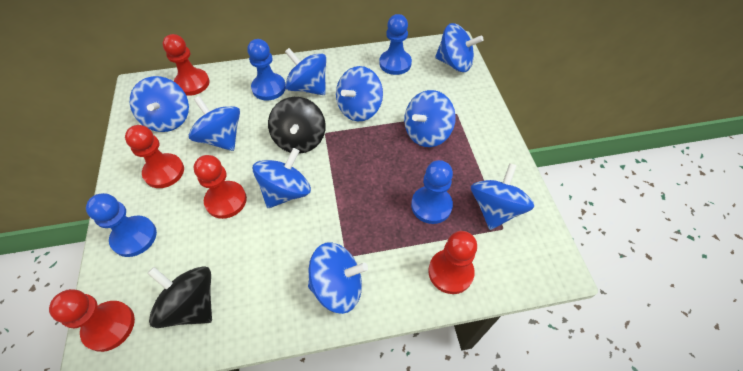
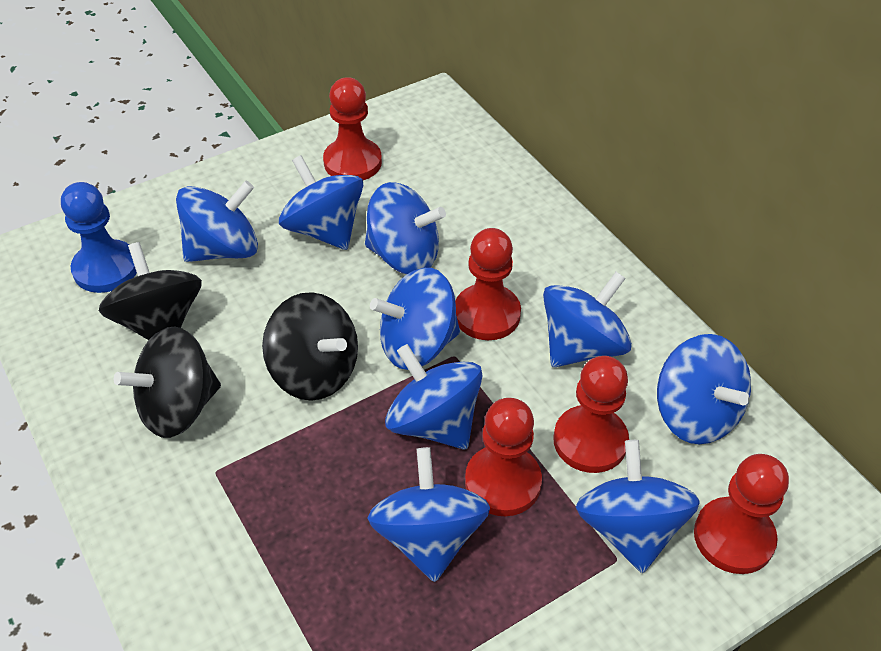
black spinning top: [147,266,212,328] [268,97,326,154] = 2 -> [99,242,202,340] [114,327,221,438] [262,292,358,401] = 3
blue pawn: [86,193,157,257] [247,39,286,101] [379,14,412,75] [411,160,453,224] = 4 -> [61,182,137,293] = 1

